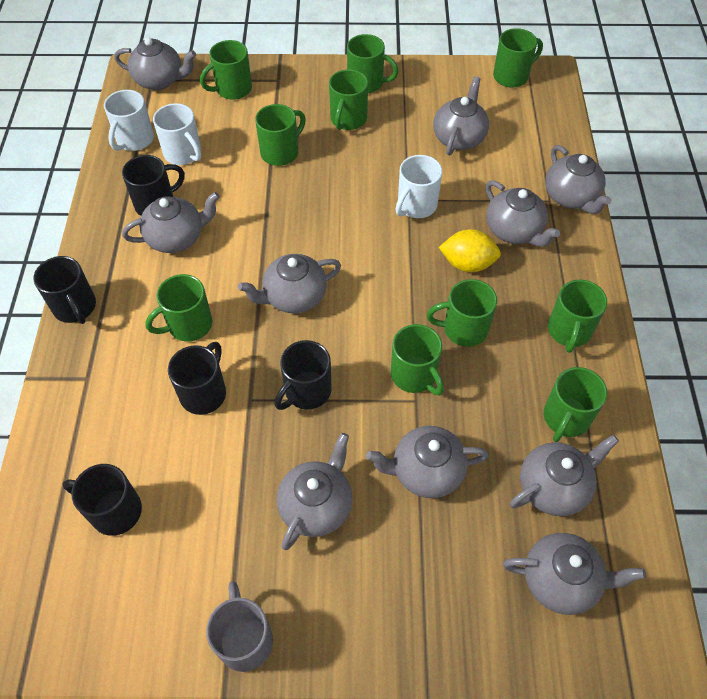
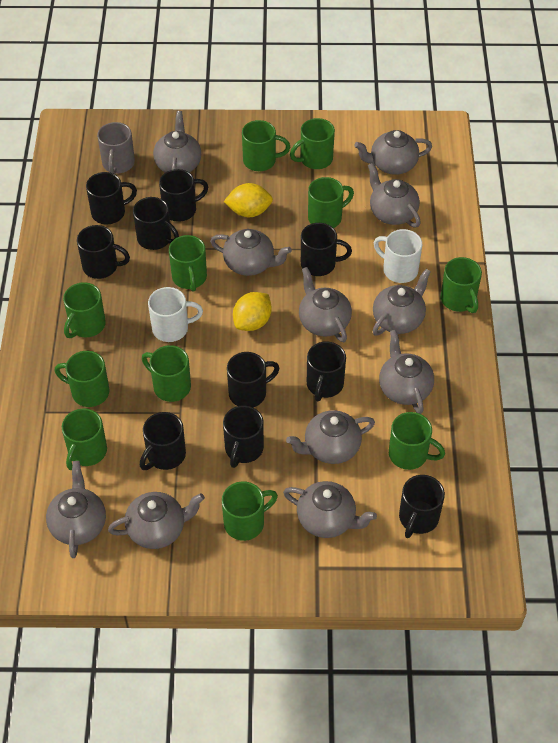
black mug: [34,256,96,324] [62,464,142,536] [122,155,185,216] [168,342,226,415] [274,340,332,410] = 5 -> [77,225,130,279] [86,172,137,224] [133,197,179,250] [140,412,186,470] [159,169,208,222] [223,406,264,468] [227,352,279,407] [301,223,352,276] [307,341,346,401] [399,475,445,538] = 10
green mug: [145,274,212,342] [200,40,252,100] [255,104,306,166] [329,69,368,130] [347,34,399,93] [391,324,444,395] [427,279,497,347] [493,28,543,88] [544,367,607,442] [548,280,607,353] = 10 -> [55,351,110,407] [62,409,107,470] [63,282,106,338] [142,345,191,402] [169,235,207,292] [222,481,278,541] [242,120,290,171] [290,118,335,169] [308,177,354,228] [389,412,445,470] [440,257,482,313] = 11
grey teapot: [114,37,196,90] [122,192,220,253] [238,254,341,314] [277,433,353,550] [366,426,489,498] [433,76,489,155] [486,180,560,247] [503,533,646,615] [510,435,619,516] [545,145,611,214] = 10 -> [46,461,106,558] [108,492,205,549] [153,111,201,173] [210,229,292,276] [283,481,377,538] [286,410,375,464] [299,267,352,342] [354,130,432,175] [368,163,421,228] [373,269,431,336] [379,330,434,414] = 11
white mug: [104,90,154,151] [153,103,201,165] [396,155,442,218] = 3 -> [148,287,203,342] [374,229,422,283] = 2
yellow lemon: [439,229,501,272] = 1 -> [224,183,273,217] [233,292,272,331] = 2

